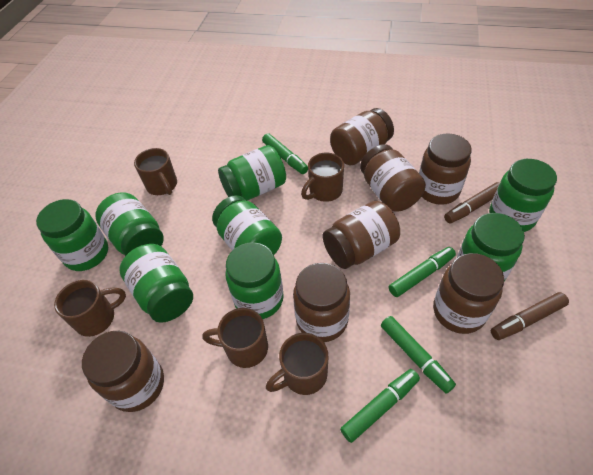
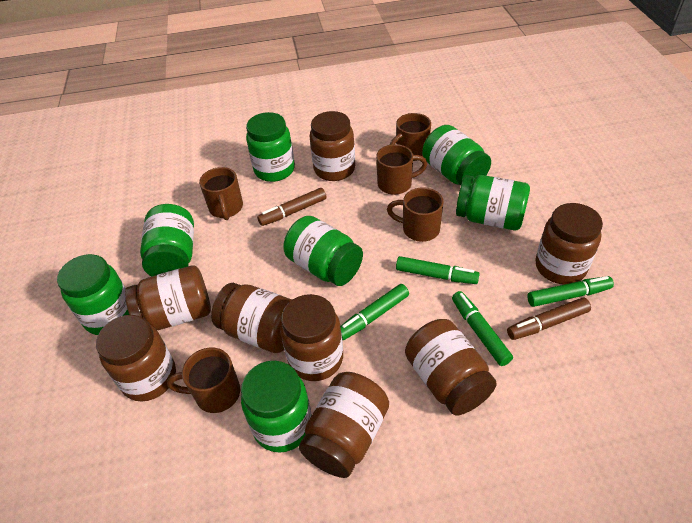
brown jar: [82,331,164,412] [293,263,350,342] [323,201,400,269] [330,108,394,165] [360,144,426,212] [419,133,472,205] [433,253,504,334] = 7 -> [96,315,176,402] [125,266,211,330] [211,283,292,353] [280,294,343,381] [299,372,389,478] [310,111,355,181] [405,319,497,415] [535,203,603,284] = 8
green jar: [36,199,108,271] [95,192,164,256] [119,244,193,323] [212,195,282,255] [218,145,286,200] [226,242,284,319] [457,213,525,282] [489,159,557,232] = 8 -> [57,254,129,335] [140,204,194,277] [241,361,312,453] [246,112,295,182] [284,216,363,286] [422,125,491,186] [456,175,530,230] = 7

